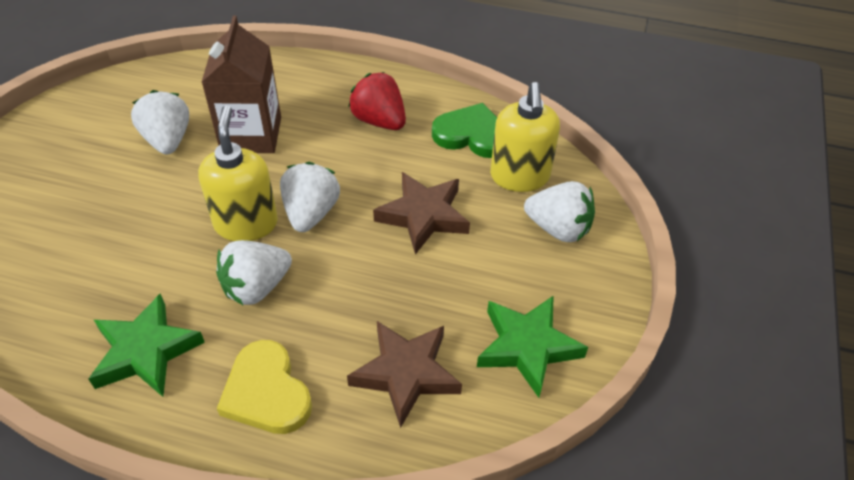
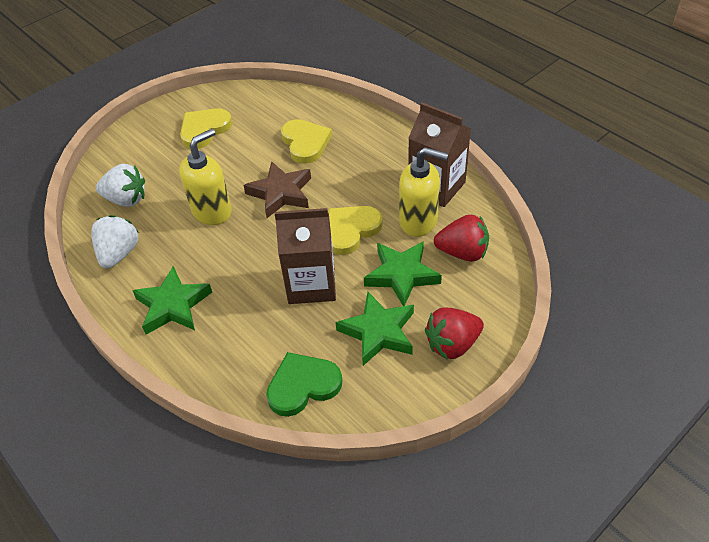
brown carton: [201,16,281,153] = 1 -> [275,208,336,304] [408,103,471,207] = 2
brown star: [347,321,462,428] [373,172,470,255] = 2 -> [243,161,311,218] = 1
green star: [89,294,205,397] [477,296,588,398] = 2 -> [132,266,212,335] [336,292,414,366] [364,241,442,306] = 3
red strawberry: [348,72,406,130] = 1 -> [425,308,484,359] [434,215,489,262] = 2
white strawberry: [131,90,189,155] [216,240,292,305] [280,162,340,232] [524,181,595,242] = 4 -> [91,215,139,268] [96,164,145,207] = 2
yellow heart: [217,340,312,434] = 1 -> [180,108,232,149] [281,119,332,164] [328,206,383,255] = 3

